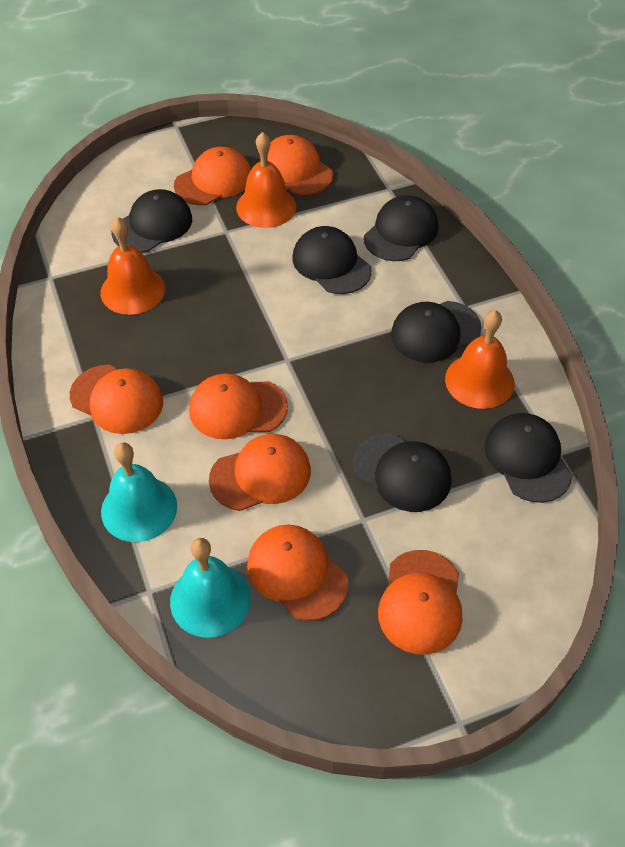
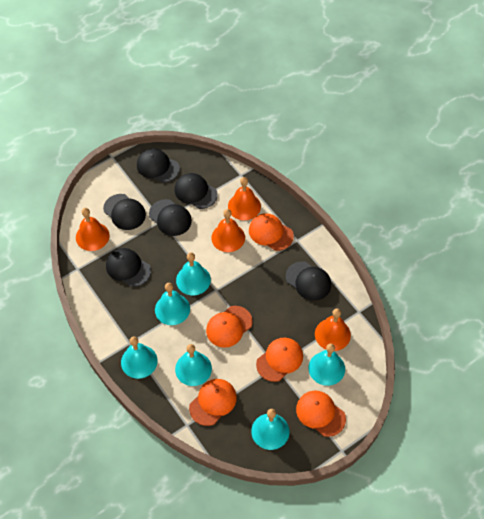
orange bell: [100,217,165,315] [236,132,296,228] [445,310,515,409] = 3 -> [76,208,110,251] [211,209,245,252] [228,177,261,220] [315,308,351,351] = 4
orange cap: [70,364,163,434] [174,147,251,205] [189,374,288,439] [209,434,311,511] [247,525,348,621] [267,135,333,195] [378,550,462,654] = 7 -> [189,379,237,426] [206,306,253,348] [249,213,294,251] [256,338,303,382] [296,391,346,437] = 5
turquoise bell: [101,443,177,542] [170,538,251,638] = 2 -> [121,336,157,379] [155,283,190,325] [175,344,212,386] [176,252,211,295] [251,409,289,450] [308,343,345,386] = 6

